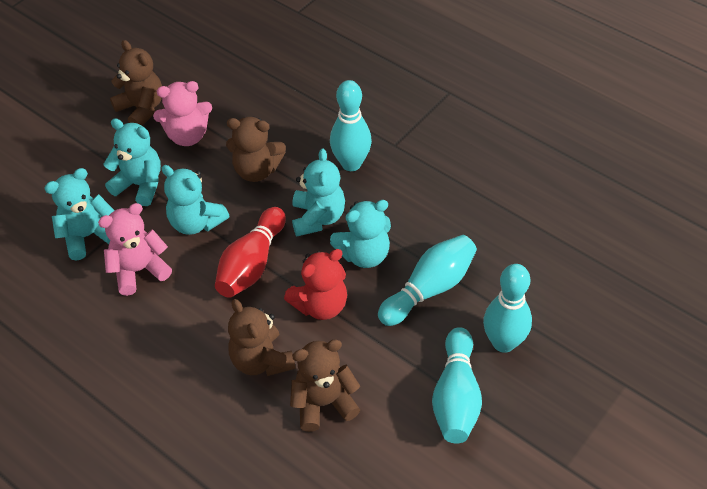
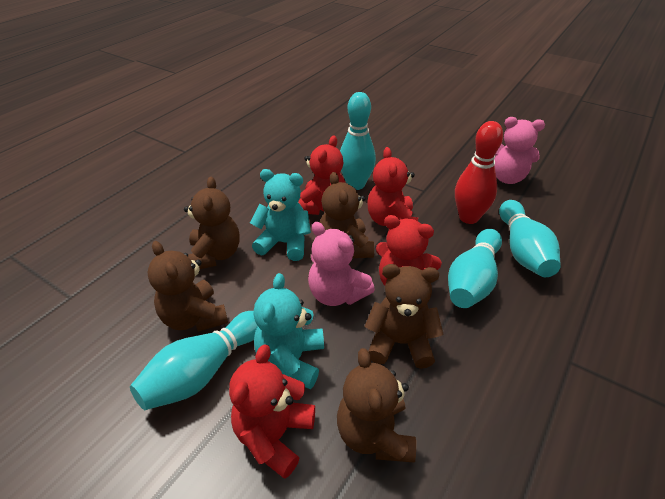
brown teddy bear: [110,40,162,126] [226,117,286,182] [228,299,296,376] [290,339,360,432] = 4 -> [147,241,228,332] [184,177,240,269] [320,172,374,258] [337,348,416,462] [364,264,444,369] = 5
red teddy bear: [284,249,347,320] = 1 -> [229,344,315,479] [298,136,345,215] [367,147,418,226] [376,215,442,286] = 4
turquoise teddy bear: [45,168,114,261] [103,118,161,206] [162,165,229,235] [292,149,345,236] [330,200,391,268] = 5 -> [250,169,311,261] [253,273,324,389] = 2

